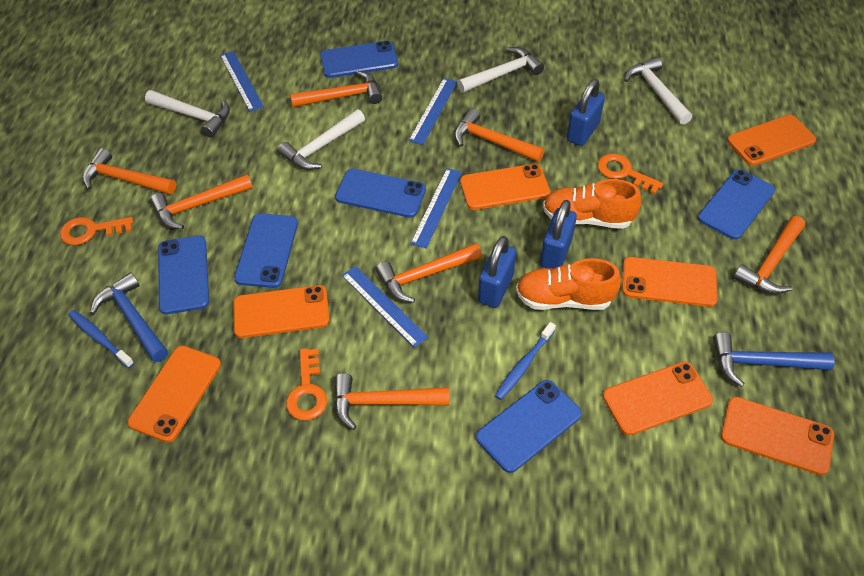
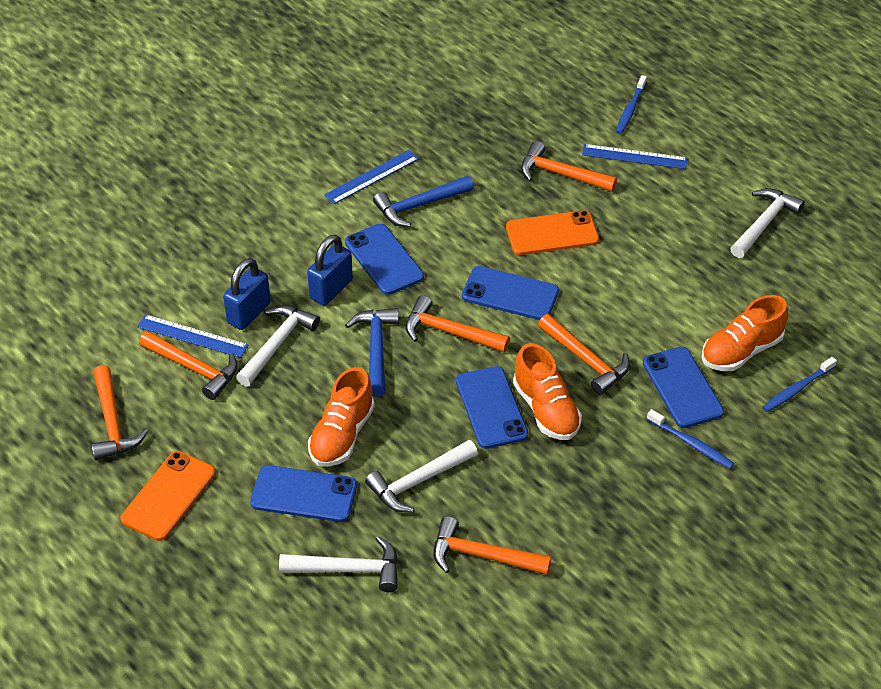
blue padlock: [478,236,516,308] [540,200,577,269] [567,79,605,146] = 3 -> [223,258,271,330] [307,235,353,305] = 2
blue phone: [158,236,209,314] [234,213,298,288] [320,41,398,78] [335,169,426,218] [476,380,582,473] [698,169,775,240] = 6 -> [250,465,357,522] [345,224,424,295] [456,366,528,449] [462,266,559,320] [643,347,724,428] = 5
blue ruler: [220,51,264,112] [342,266,428,348] [409,78,457,145] [410,168,462,248] = 4 -> [137,314,248,358] [324,150,419,204] [582,144,688,169] = 3
blue toothbrush: [68,310,134,368] [495,322,556,400] = 2 -> [616,75,647,134] [647,409,734,469] [762,357,837,412] = 3
orange hammer: [82,148,176,195] [150,174,252,229] [290,71,382,108] [334,373,450,430] [376,243,482,303] [454,108,544,162] [733,216,805,294] = 7 -> [91,365,148,460] [139,331,238,400] [406,295,510,352] [433,516,551,575] [521,141,617,192] [538,314,630,395] = 6
orange key: [60,217,133,245] [286,348,327,420] [598,153,663,194] = 3 -> none = 0
orange phone: [128,346,221,443] [233,285,330,338] [460,164,550,210] [603,361,713,436] [622,257,718,307] [721,397,834,475] [727,115,816,166] = 7 -> [121,451,215,541] [506,210,599,255] = 2
orange shoe: [516,258,621,310] [543,179,642,229] = 2 -> [308,367,375,467] [513,343,582,440] [702,295,788,371] = 3

